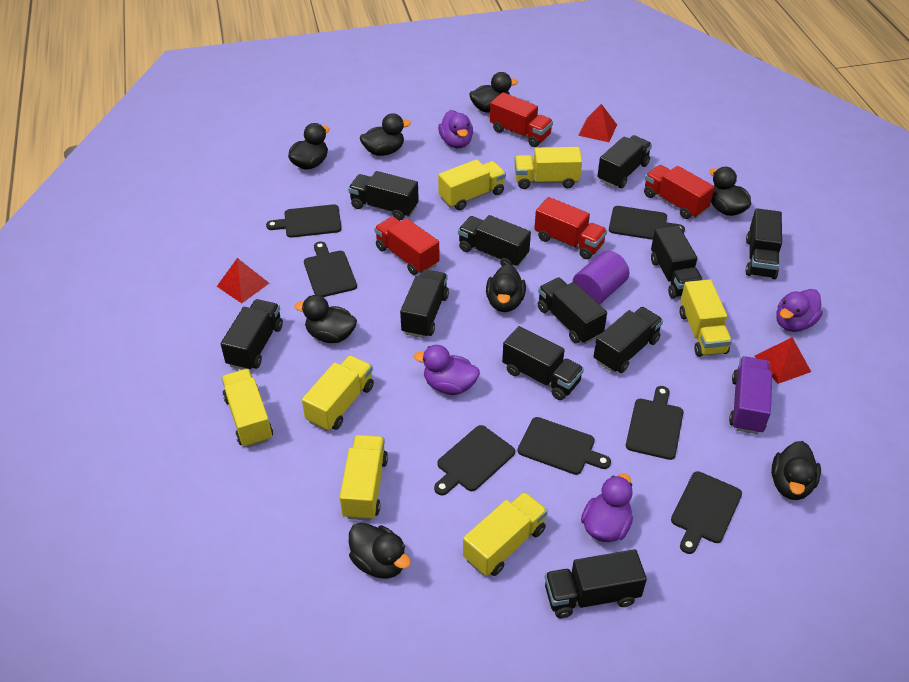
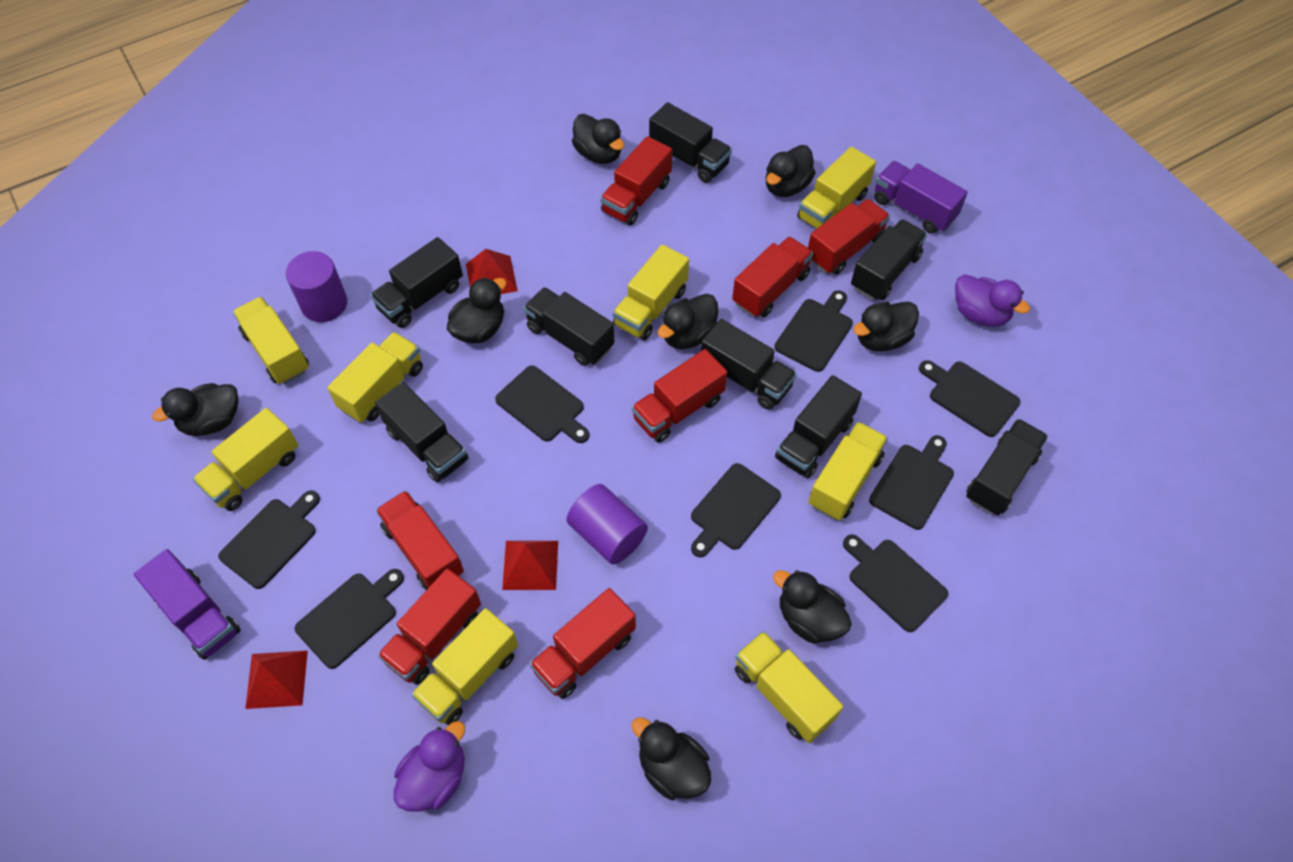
black cutting board: [266,204,342,238] [304,241,357,297] [434,425,515,495] [518,417,611,475] [609,206,685,240] [626,386,683,460] [671,471,742,554] = 7 -> [218,490,320,589] [295,569,404,669] [495,365,589,443] [691,463,781,557] [774,290,853,372] [843,534,948,632] [869,435,954,530] [919,360,1021,437] = 8
black truck: [221,299,283,370] [348,171,419,220] [400,269,449,338] [458,215,531,267] [502,326,584,400] [538,277,607,344] [545,549,647,618] [594,307,663,373] [597,135,652,188] [651,226,703,299] [746,208,782,279] = 11 -> [370,237,463,328] [375,382,469,482] [523,287,614,366] [649,102,732,183] [701,319,797,410] [775,375,862,478] [851,219,927,300] [966,419,1048,515] = 8
purple cylinder: [573,251,629,304] = 1 -> [286,251,347,322] [567,484,648,565] = 2
purple duck: [414,345,480,395] [438,110,473,148] [581,473,633,542] [776,289,823,332] = 4 -> [394,721,465,812] [955,274,1030,327] = 2
purple truck: [729,356,772,434] = 1 -> [134,549,241,660] [874,161,968,234] = 2
red truck: [374,216,440,275] [490,92,553,147] [534,197,607,259] [644,165,714,219] = 4 -> [376,490,464,590] [377,568,481,685] [529,588,636,699] [600,136,672,226] [632,349,727,443] [732,237,813,317] [808,199,890,275] = 7
yellow truck: [221,369,273,448] [302,355,374,431] [340,435,388,521] [438,159,506,210] [463,492,548,576] [515,147,582,189] [680,279,732,357] = 7 -> [193,408,299,511] [233,297,309,384] [327,332,423,423] [411,608,518,725] [613,244,689,341] [735,631,843,743] [797,147,876,229] [808,422,888,520] = 8

